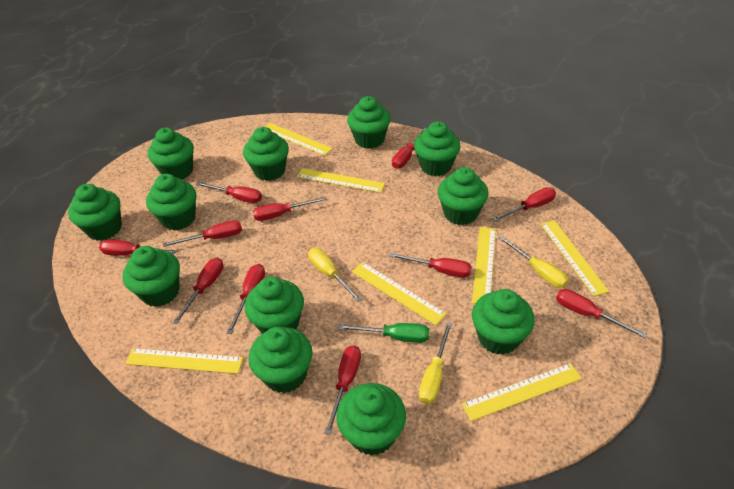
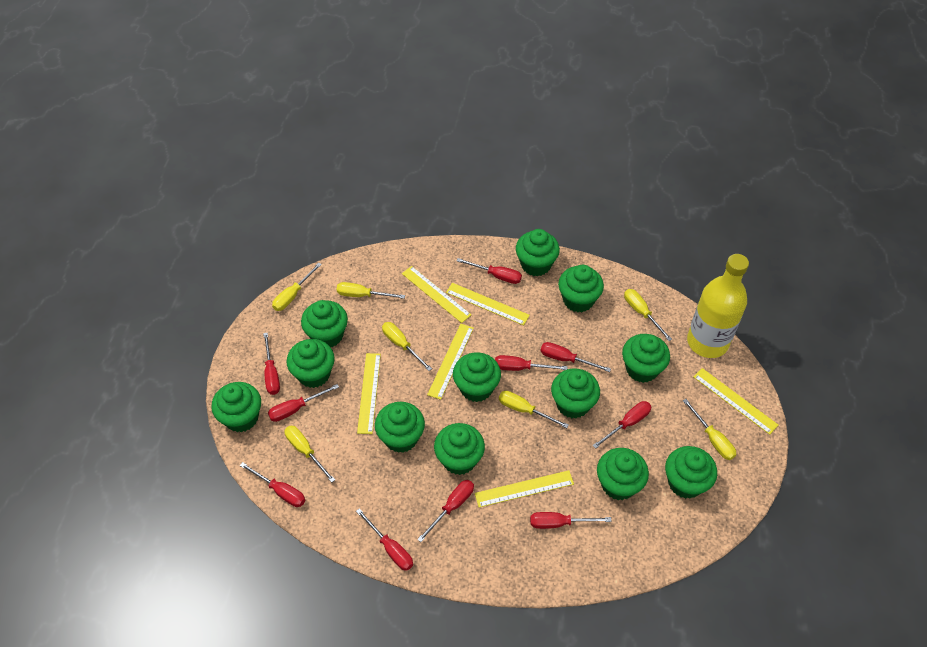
green screwdriver: [338,323,429,343] = 1 -> none = 0
red screwdriver: [99,239,177,256] [163,220,242,247] [173,258,223,324] [196,182,262,203] [227,264,265,334] [253,197,327,221] [325,345,361,435] [389,253,472,278] [392,128,426,169] [492,187,556,221] [556,289,648,339] = 11 -> [240,462,305,507] [263,333,280,395] [268,384,339,422] [356,508,413,571] [417,480,474,542] [457,258,522,284] [495,355,568,371] [530,512,612,529] [541,342,611,372] [593,401,652,449] = 10
yellow bottle: none = 0 -> [687,254,749,358] = 1
yellow ruler: [125,348,243,374] [265,123,333,156] [297,168,385,193] [352,262,446,325] [462,363,582,421] [472,227,496,304] [540,220,609,296] = 7 -> [357,353,381,434] [402,266,471,323] [427,324,474,400] [446,283,530,325] [475,470,574,508] [693,368,779,435] = 6
yellow screwdriver: [308,248,362,302] [419,322,452,404] [499,236,569,288] = 3 -> [272,263,322,311] [285,426,335,483] [336,282,405,299] [382,322,432,371] [499,391,569,428] [624,289,672,341] [683,399,736,460] = 7

